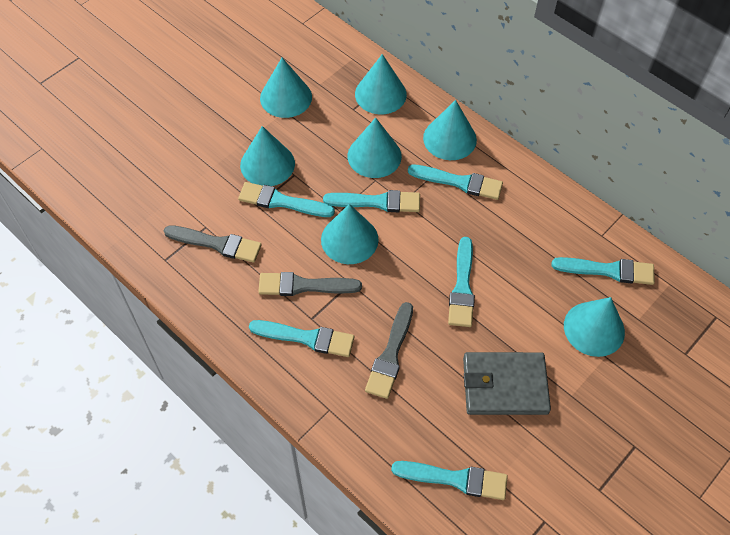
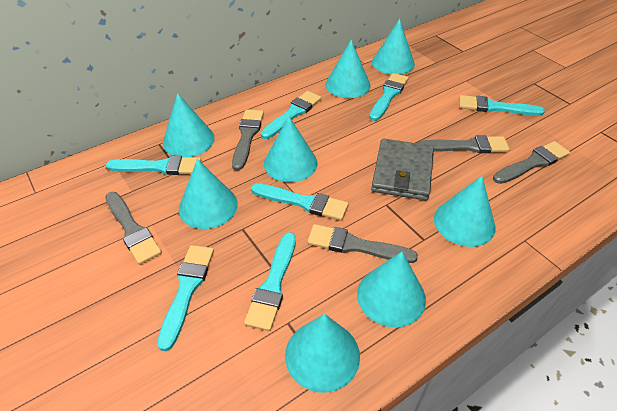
grey brush: [164,225,262,263] [258,272,362,296] [365,302,413,399] = 3 -> [105,192,162,265] [232,109,264,170] [307,224,418,263] [418,135,510,153] [493,141,570,184] = 5
turquoise cone: [240,126,295,186] [260,58,312,118] [321,204,379,264] [347,118,402,178] [355,54,407,114] [423,100,477,160] [564,297,625,357] = 7 -> [163,93,215,157] [179,159,238,229] [264,116,317,182] [285,314,360,393] [326,40,371,98] [357,252,426,327] [372,19,415,75] [434,176,496,247] = 8

